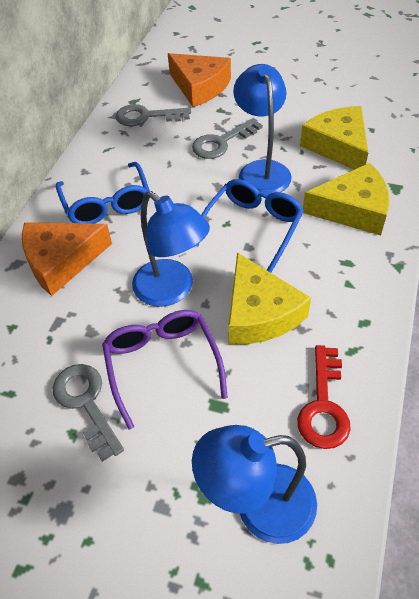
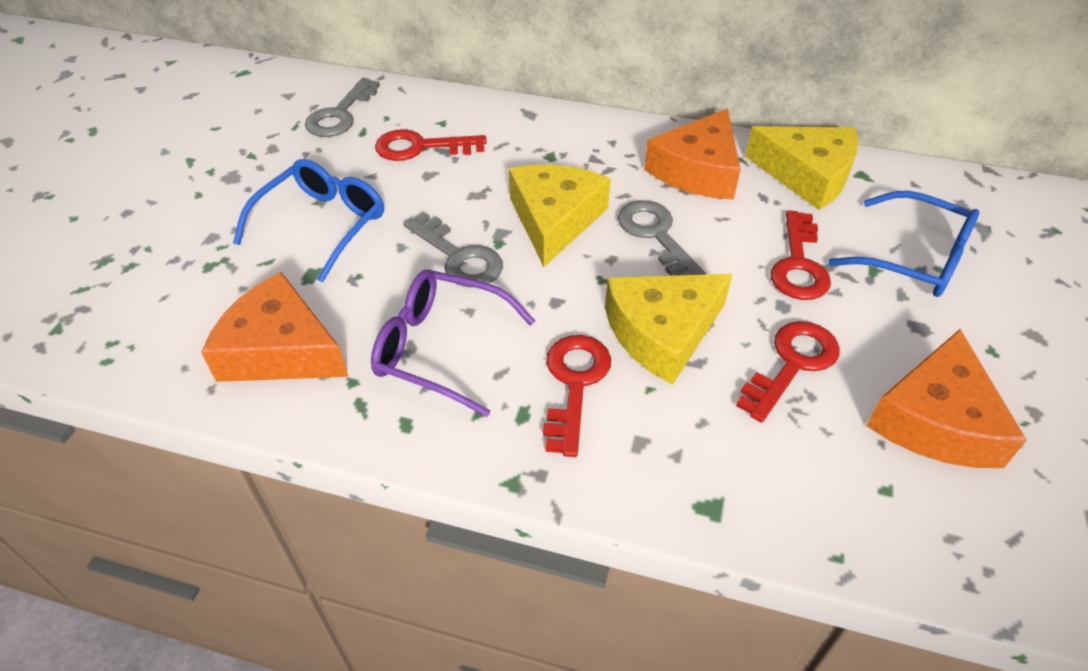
blue lamp: [132,191,210,307] [192,425,317,544] [233,64,292,195] = 3 -> none = 0
orange cheese: [22,222,112,296] [168,53,231,107] = 2 -> [201,272,349,382] [644,109,741,200] [866,329,1027,468] = 3
red key: [297,345,351,449] = 1 -> [375,129,487,161] [543,335,611,457] [736,321,840,423] [770,210,831,300] = 4

